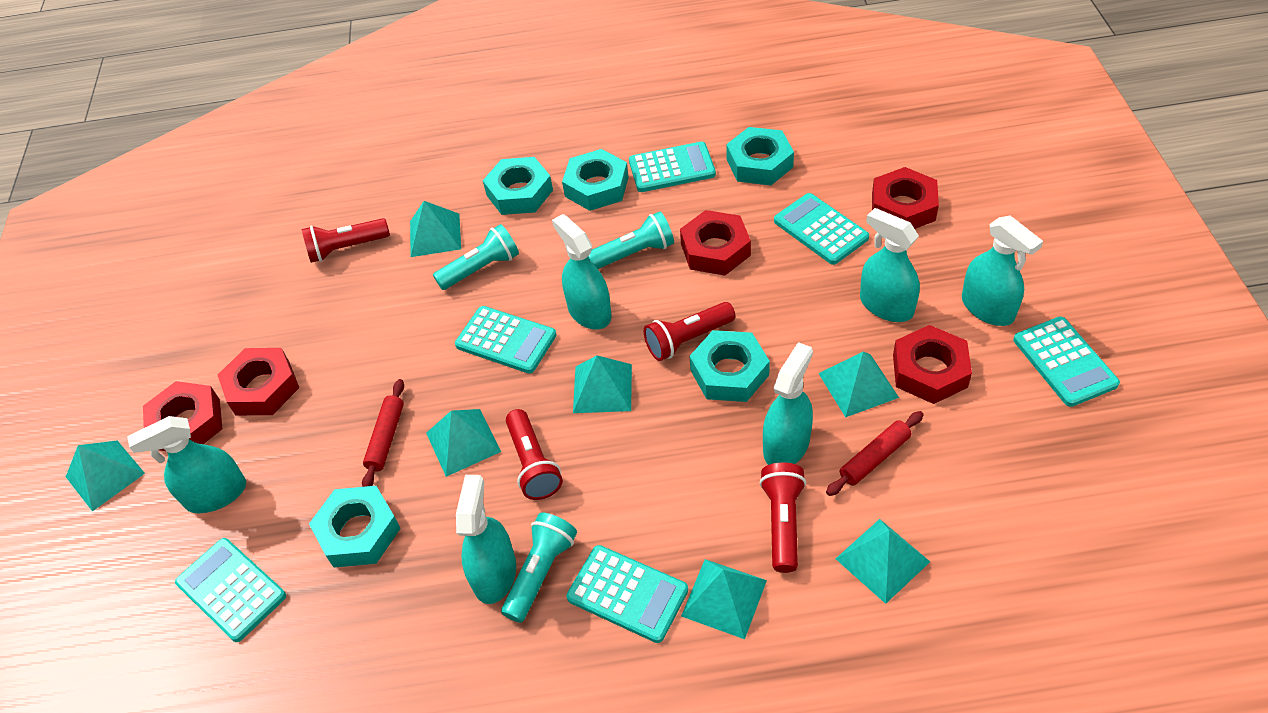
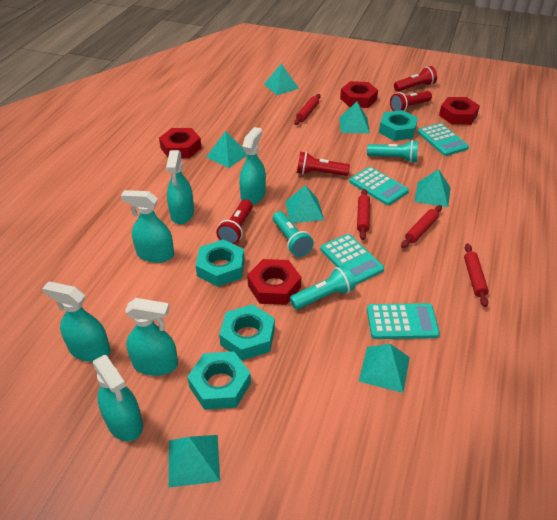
red nut: [143,381,223,451] [218,348,300,415] [680,210,751,276] [872,167,939,229] [893,325,972,404] = 5 -> [159,128,201,159] [247,259,301,305] [340,81,378,108] [439,97,480,125] = 4
red rolling pin: [362,379,404,487] [826,411,924,496] = 2 -> [294,94,321,125] [357,189,370,240] [401,205,442,248] [464,243,489,307] = 4
turquoise calculator: [175,538,286,642] [455,306,557,374] [566,545,688,643] [629,142,716,192] [774,193,869,265] [1013,317,1120,407] = 6 -> [320,234,384,285] [349,167,409,205] [367,303,440,339] [418,123,469,156] = 4
turquoise nut: [309,486,401,568] [483,157,553,215] [562,149,629,211] [690,330,770,402] [726,127,794,186] = 5 -> [187,351,251,410] [195,239,245,287] [219,304,275,360] [379,110,418,141] = 4

